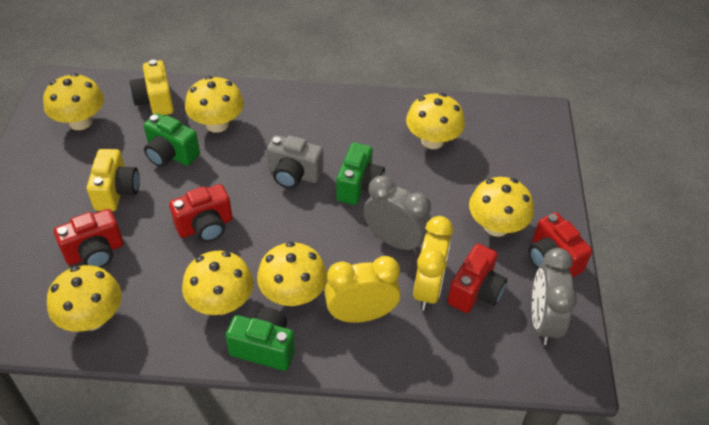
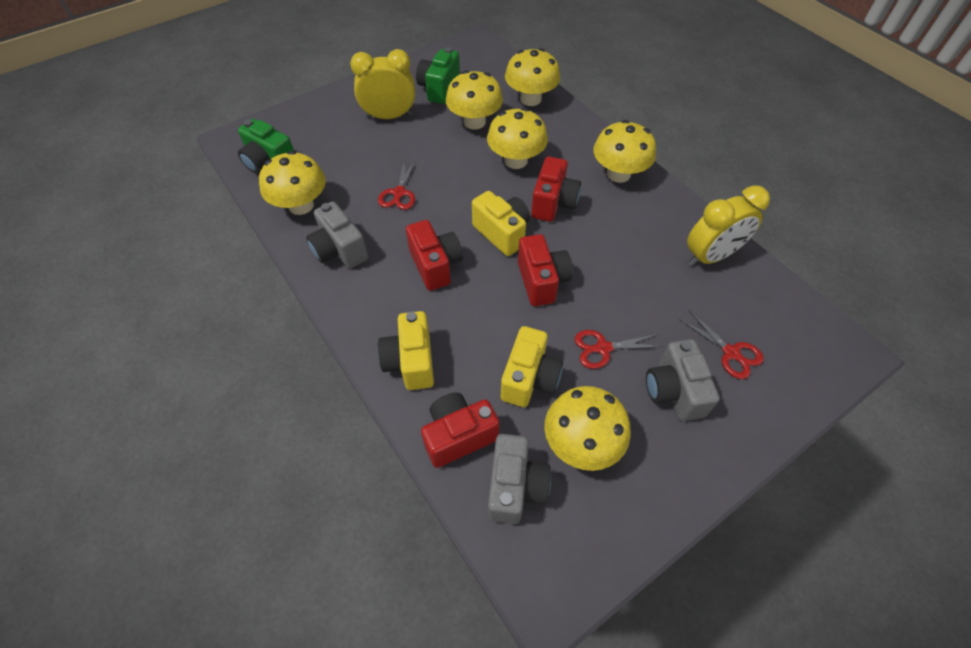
green camera: [144,113,200,167] [225,307,295,371] [336,143,385,205] = 3 -> [238,119,294,174] [416,47,460,104] = 2
grey camera: [267,135,323,188] = 1 -> [306,202,368,269] [488,434,551,524] [646,339,720,421] = 3
grey clock: [364,175,431,253] [532,248,577,345] = 2 -> none = 0
red scissors: none = 0 -> [378,158,416,210] [574,330,664,369] [679,310,764,379] = 3
yellow camera: [87,149,140,211] [130,60,174,115] = 2 -> [378,311,434,390] [472,191,530,256] [501,326,563,407] = 3
yellow mushroom: [43,73,104,130] [47,265,122,332] [182,251,253,315] [185,76,244,133] [257,242,327,306] [406,93,465,149] [469,177,534,237] = 7 -> [259,151,326,215] [446,70,503,130] [487,108,548,169] [505,48,560,106] [545,386,631,471] [593,120,656,183] = 6

